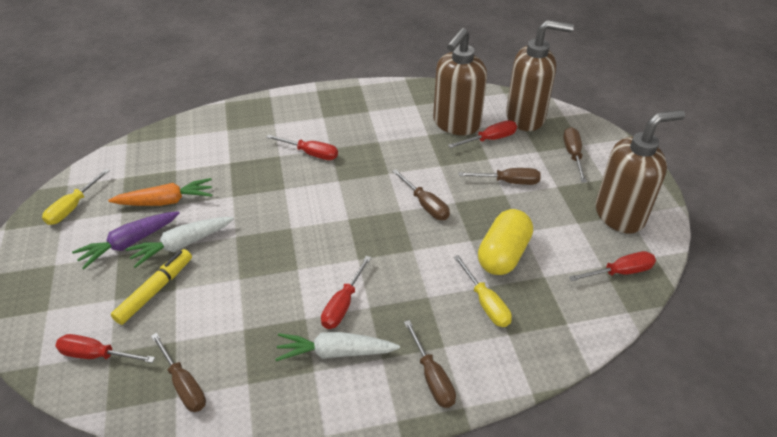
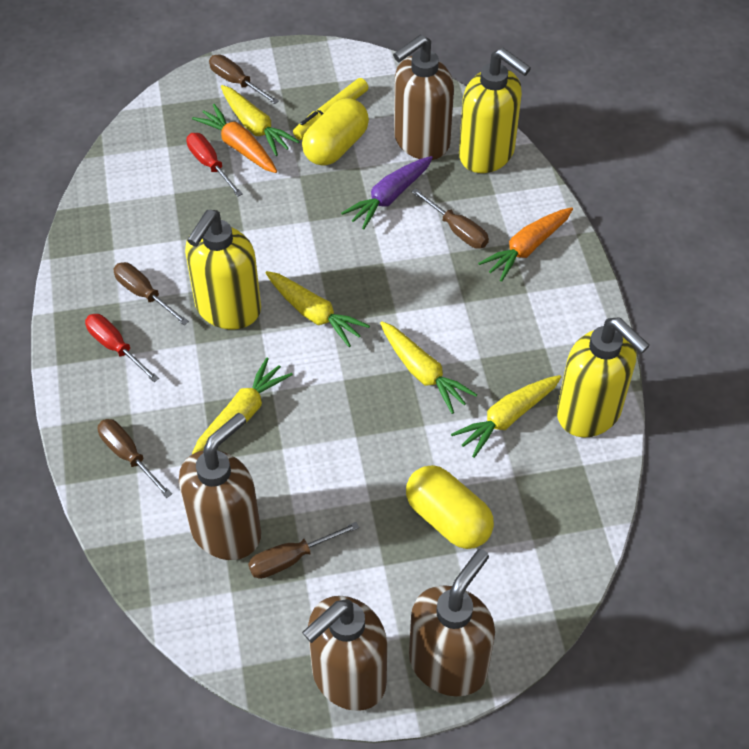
brown soap dispenser: [433,28,487,135] [506,20,574,131] [595,110,685,233] = 3 -> [179,413,261,560] [302,596,387,711] [393,35,454,160] [409,549,495,697] = 4
orange carrot: [108,178,212,206] = 1 -> [192,104,277,173] [478,207,573,282] = 2
red screwdriver: [55,334,155,363] [266,134,338,160] [321,256,371,329] [448,120,517,148] [569,251,656,281] = 5 -> [85,314,159,382] [186,133,243,197] = 2
white carrot: [126,217,234,268] [275,332,400,361] = 2 -> none = 0
yellow capsule: [478,209,533,275] = 1 -> [302,98,369,166] [406,465,494,549] = 2
yellow carrot: none = 0 -> [192,358,293,454] [221,85,300,156] [266,271,370,347] [380,321,477,414] [451,375,561,458] = 5
yellow screwdriver: [42,169,110,225] [454,255,512,327] = 2 -> none = 0
yellow soap dispenser: none = 0 -> [185,210,261,329] [459,48,531,173] [557,317,650,437] = 3

